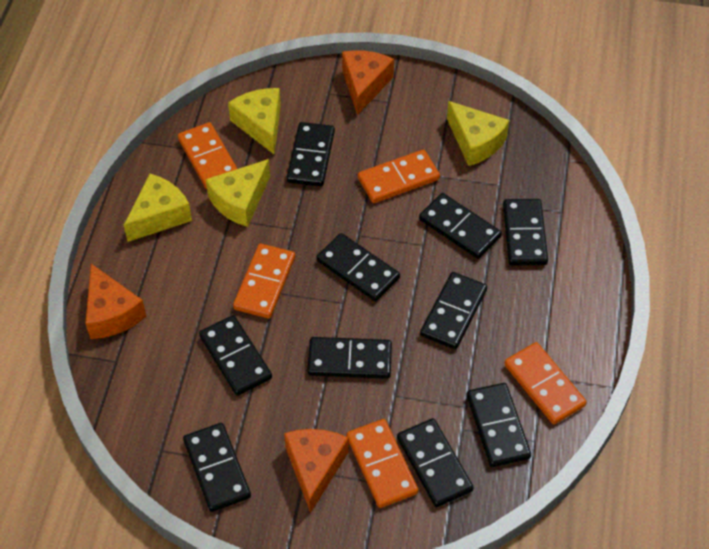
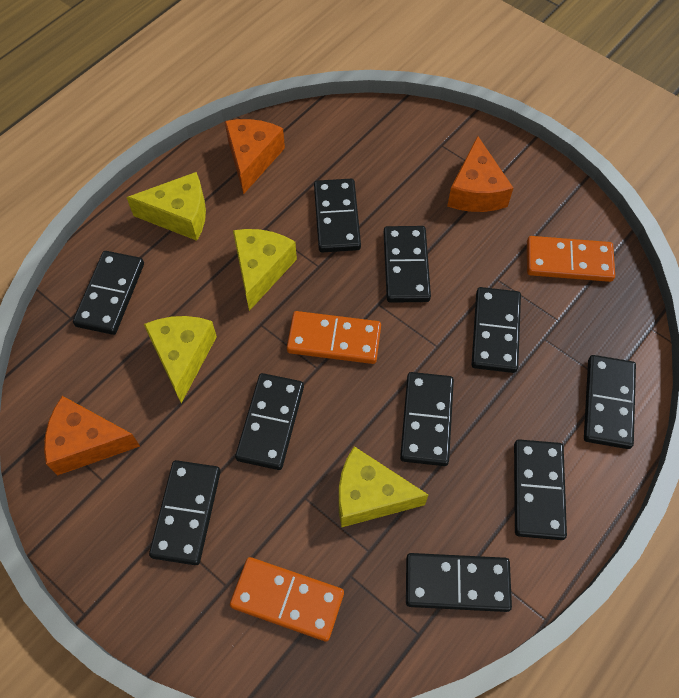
orange domino: [178,122,237,189] [233,244,295,318] [347,419,418,508] [358,150,440,203] [504,342,587,424] = 5 -> [230,557,344,642] [287,311,381,364] [527,236,615,282] = 3

